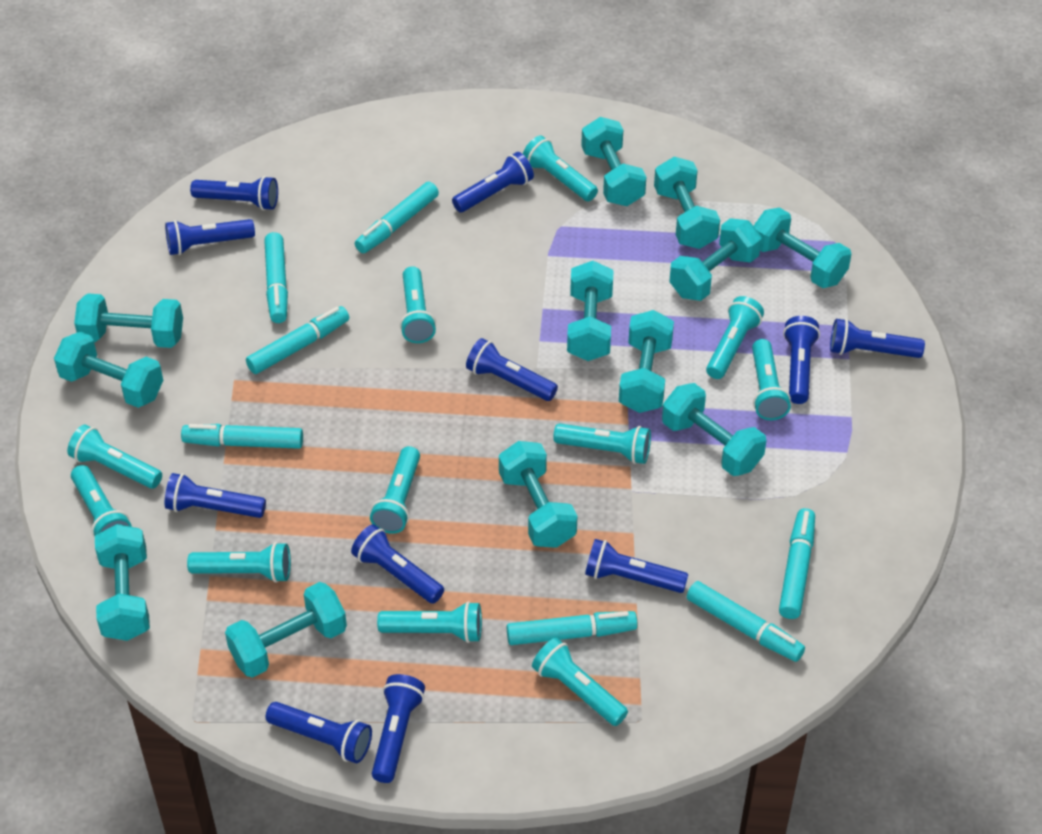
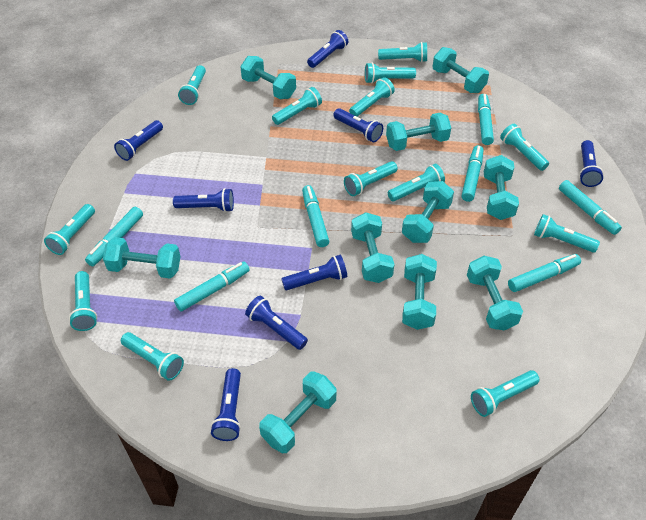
blue flashlight: [165,219,255,255] [165,473,266,518] [190,176,278,210] [266,702,372,763] [351,524,444,604] [372,674,425,783] [452,152,534,212] [466,338,558,401] [585,539,688,593] [783,316,820,404] [830,319,925,358] = 11 -> [114,120,163,161] [173,188,234,212] [211,368,241,441] [245,296,308,350] [282,255,347,290] [307,30,348,68] [333,108,383,142] [579,140,604,187] = 8
turquoise dumbbell: [54,331,163,408] [74,293,183,348] [95,524,150,641] [225,582,347,678] [499,441,577,548] [567,261,614,361] [581,117,646,206] [619,310,674,413] [654,157,720,249] [662,383,766,476] [669,218,762,301] [754,207,851,288] = 12 -> [103,237,181,278] [240,56,296,99] [259,372,337,453] [351,212,394,283] [386,113,451,151] [402,181,454,243] [402,254,437,330] [433,47,489,93] [467,256,523,331] [484,155,519,220] = 10
turquoise flashlight: [67,424,162,489] [71,465,132,538] [187,542,291,583] [370,446,420,534] [377,601,482,643] [400,266,436,343] [523,136,598,201] [532,638,628,726] [553,423,651,464] [706,296,764,379] [752,339,791,420] = 11 -> [44,204,95,255] [69,271,97,331] [121,332,184,381] [178,65,206,105] [272,87,322,125] [344,161,398,196] [349,77,395,117] [365,63,416,83] [378,42,427,62] [388,164,445,201] [471,370,540,417] [500,124,549,171] [534,214,600,253] = 13

